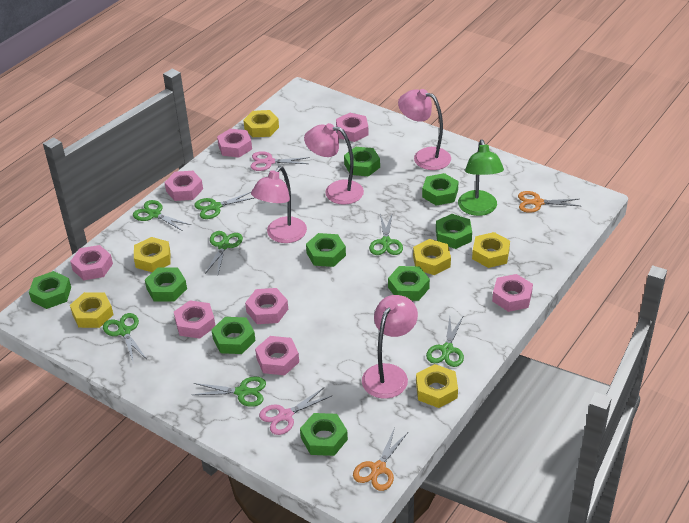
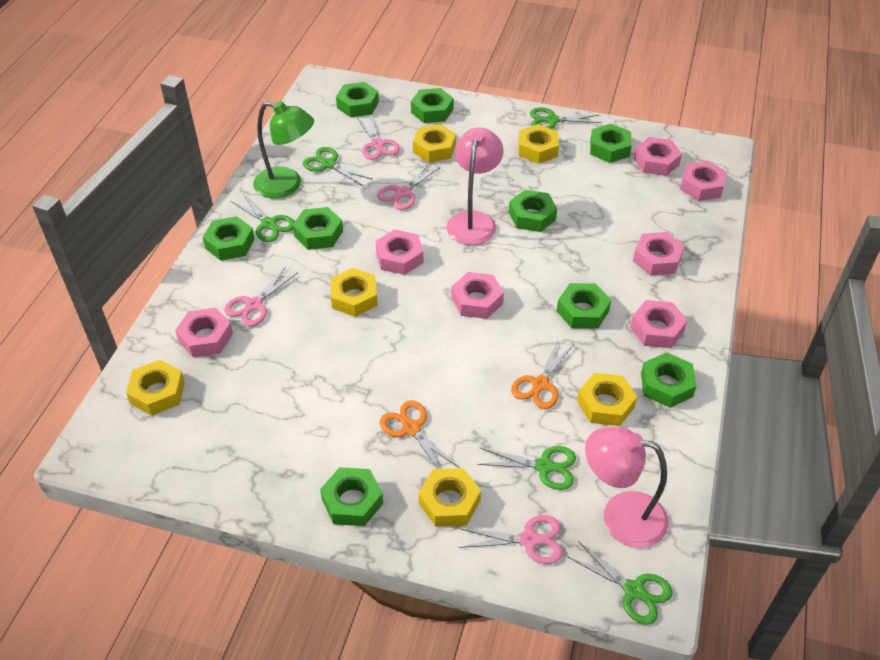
green scissors: [103,313,147,364] [133,200,191,231] [193,376,266,407] [194,192,255,219] [205,231,243,274] [369,214,403,255] [426,317,464,367] = 7 -> [231,194,295,242] [303,147,372,186] [477,446,576,490] [530,107,601,129] [566,541,673,625] = 5
pink lamp: [251,166,307,243] [304,123,364,205] [362,295,418,399] [398,89,451,170] = 4 -> [446,128,504,245] [585,427,668,548] = 2
pink nut: [70,245,113,280] [165,171,203,201] [174,300,216,339] [217,129,252,158] [245,288,288,324] [255,336,299,375] [336,113,369,142] [492,274,533,312] = 8 -> [175,307,233,357] [375,229,424,275] [451,272,504,319] [630,300,687,348] [633,232,684,276] [634,137,682,176] [680,161,727,201] = 7
pink scissors: [251,151,310,171] [259,388,331,435] = 2 -> [224,267,298,327] [357,116,400,160] [377,162,440,210] [459,515,563,564] = 4

